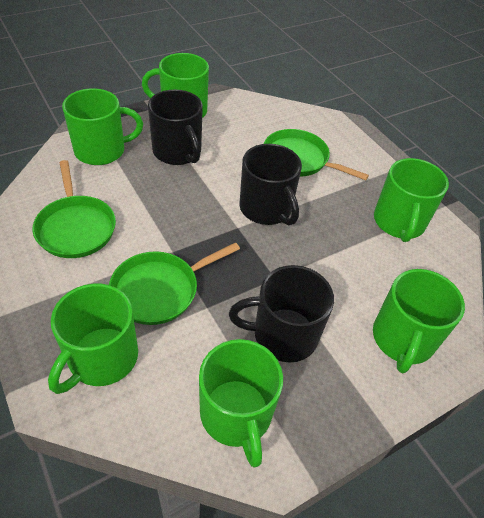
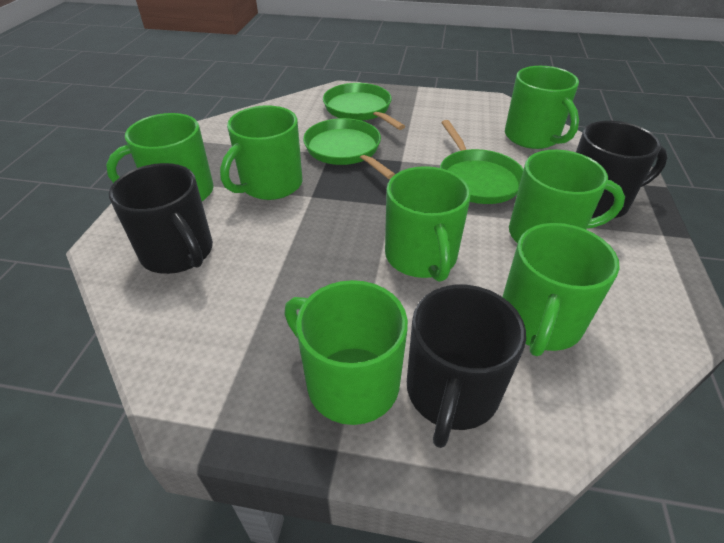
green mug: [48,284,138,394] [62,88,143,165] [142,53,209,118] [199,339,283,468] [373,269,465,373] [374,158,449,242] = 6 -> [106,113,214,201] [220,105,303,200] [284,280,408,425] [385,166,471,282] [502,223,620,356] [505,66,579,149] [509,150,625,243] = 7

